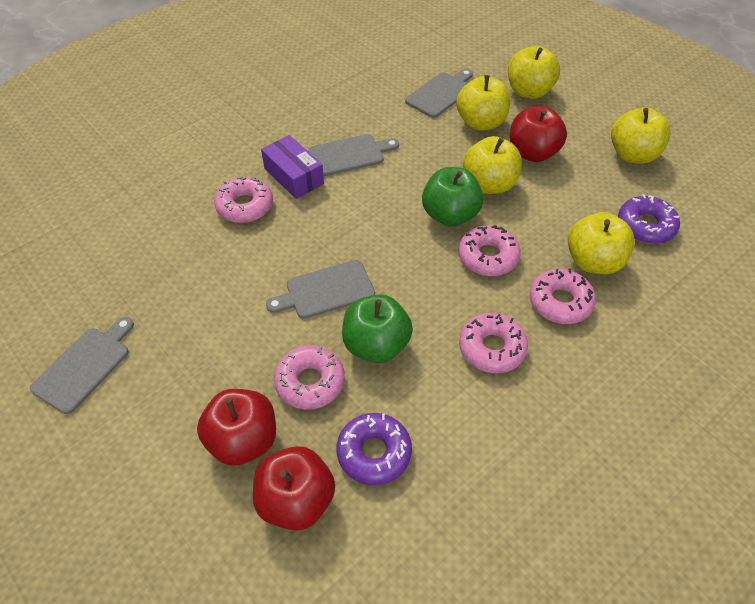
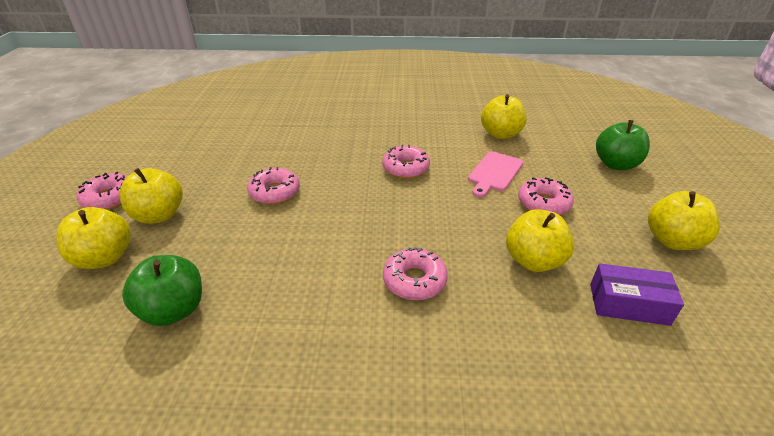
grey cutting board: [30,317,134,414] [266,260,375,319] [308,134,399,177] [405,69,473,118] = 4 -> none = 0
pink cutting board: none = 0 -> [468,151,523,197] = 1
purple donut: [337,413,412,485] [618,194,680,244] = 2 -> none = 0
red apple: [197,389,276,466] [253,446,335,530] [510,106,567,162] = 3 -> none = 0

